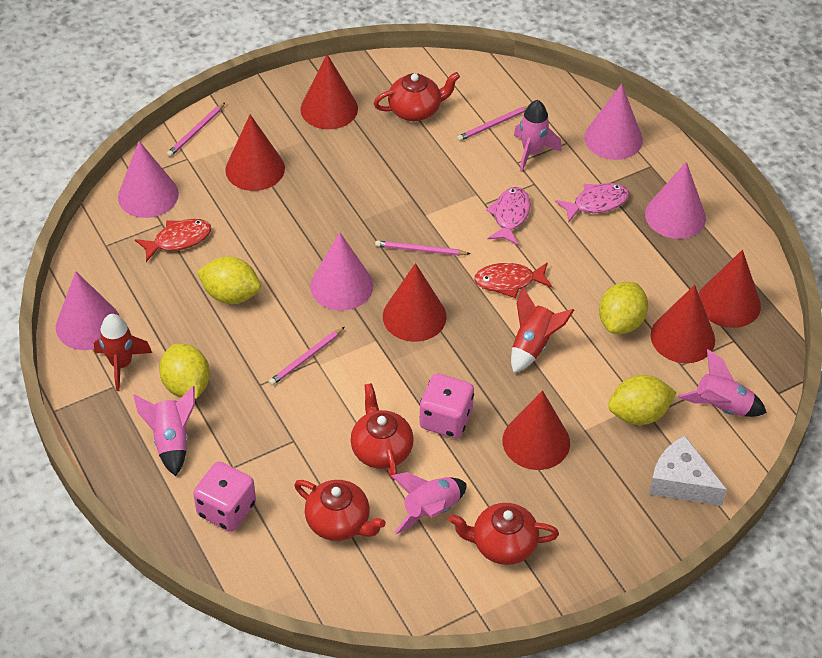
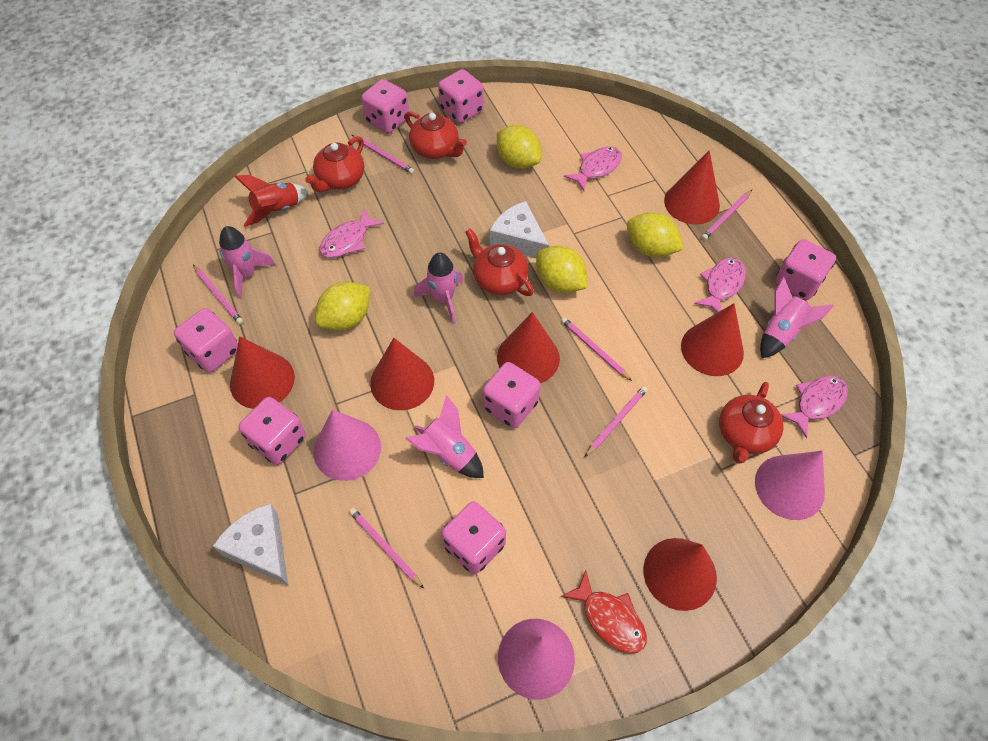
pink cone: [56,272,119,350] [118,141,179,218] [310,233,373,311] [584,84,643,160] [645,162,706,239] = 5 -> [313,410,381,481] [498,619,575,699] [755,451,825,520] = 3
pink dice: [193,462,256,532] [419,374,474,438] = 2 -> [174,308,238,373] [238,397,306,465] [361,79,409,133] [438,69,484,123] [441,501,506,574] [483,362,541,428] [775,239,836,300] = 7
pink fish: [486,187,531,245] [555,183,629,222] = 2 -> [320,209,384,258] [564,146,622,191] [694,258,746,313] [781,376,848,438] = 4
pink pencil: [167,103,225,157] [269,327,345,386] [375,240,470,256] [457,106,528,141] = 4 -> [193,265,243,324] [349,508,424,589] [352,135,414,174] [561,317,632,381] [585,386,648,457] [701,190,752,240] = 6
red fish: [135,219,211,262] [474,262,553,298] = 2 -> [561,570,647,654] = 1
red rocket: [94,314,152,391] [511,287,574,373] = 2 -> [234,175,308,227] = 1
white cheese: [649,436,727,506] = 1 -> [213,503,288,585] [489,201,549,258] = 2

